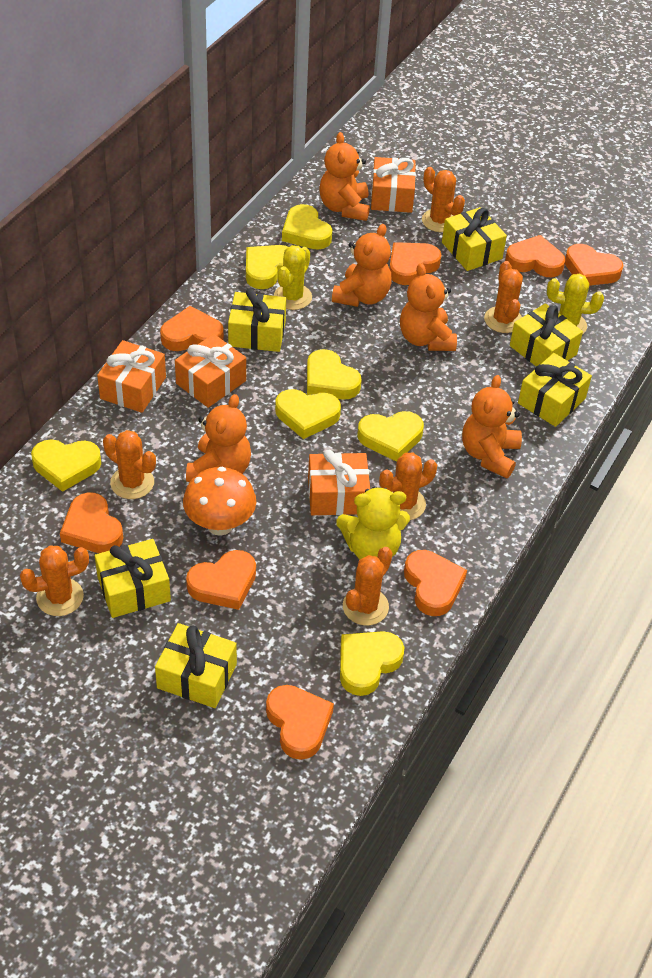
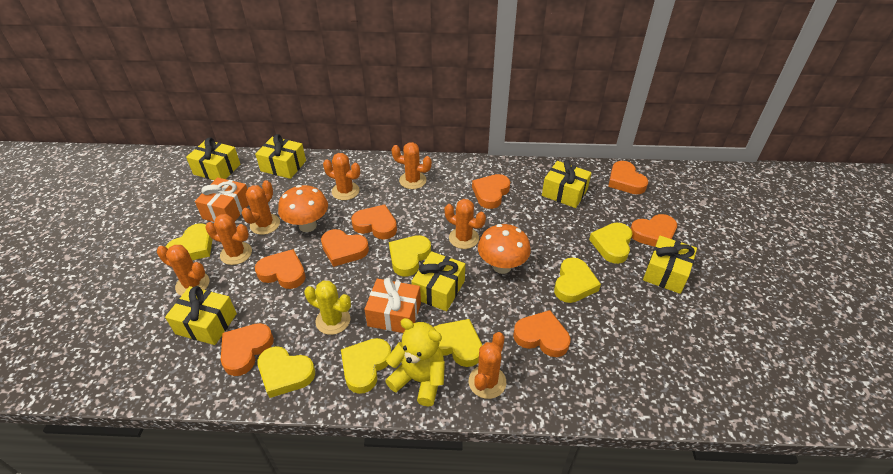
orange cactus: [20,545,89,616] [103,430,156,499] [343,547,393,625] [379,452,437,520] [422,167,465,232] [484,261,523,333] = 6 -> [157,245,209,296] [206,214,252,265] [242,180,280,235] [323,153,360,200] [391,142,432,189] [445,199,486,249] [469,332,506,399] = 7
orange gift: [97,340,166,413] [175,334,246,408] [308,449,370,515] [371,157,416,213] = 4 -> [195,177,249,222] [364,277,421,333] = 2
orange mushroom: [183,467,256,536] = 1 -> [278,185,328,232] [478,224,531,274] = 2
orange teddy bear: [186,394,251,482] [319,132,370,221] [332,224,391,307] [400,263,457,351] [462,375,522,479] = 5 -> none = 0
yellow cactus: [274,245,312,310] [547,274,604,335] = 2 -> [304,281,351,335] = 1

